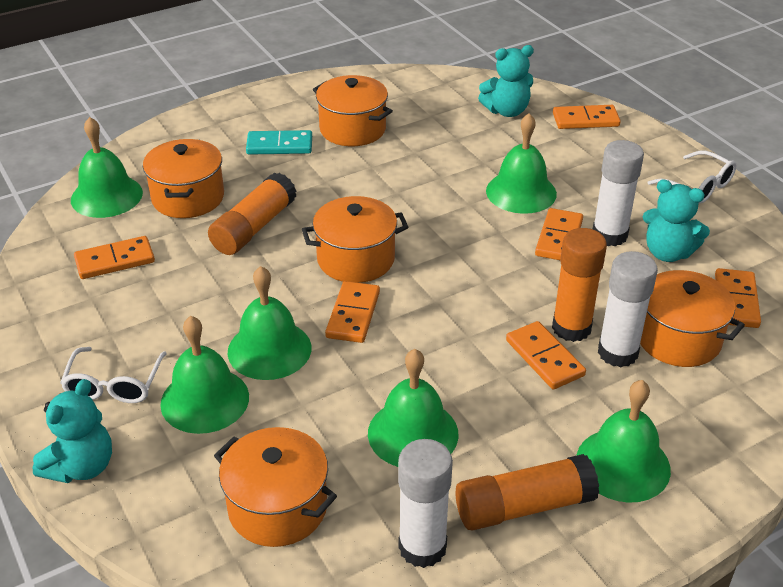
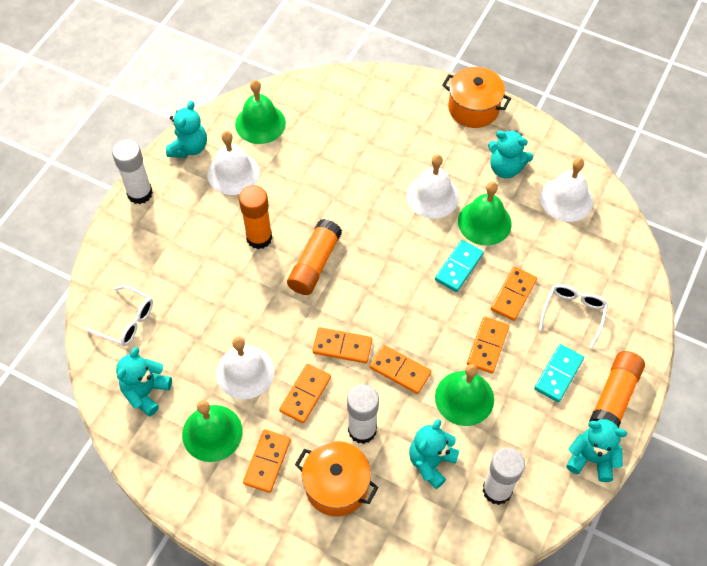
green bell: [71,117,143,218] [160,316,249,434] [228,266,311,380] [368,349,459,467] [486,113,557,214] [576,380,671,503] = 6 -> [182,401,243,462] [235,80,286,144] [435,364,494,426] [458,182,512,246] = 4
orange pot: [143,139,224,218] [214,427,337,547] [302,196,409,283] [313,75,393,146] [640,270,745,367] = 5 -> [295,441,379,516] [442,67,511,128] = 2
turquoise domino: [246,130,312,155] = 1 -> [435,240,484,292] [534,344,584,402] = 2
turquoise teddy bear: [33,379,112,483] [478,45,534,117] [643,179,710,262] = 3 -> [116,347,172,416] [166,101,207,158] [409,419,460,489] [488,130,533,178] [566,419,627,482] = 5
white bell: none = 0 -> [207,131,260,195] [216,337,274,399] [406,154,459,218] [540,158,593,222] = 4

